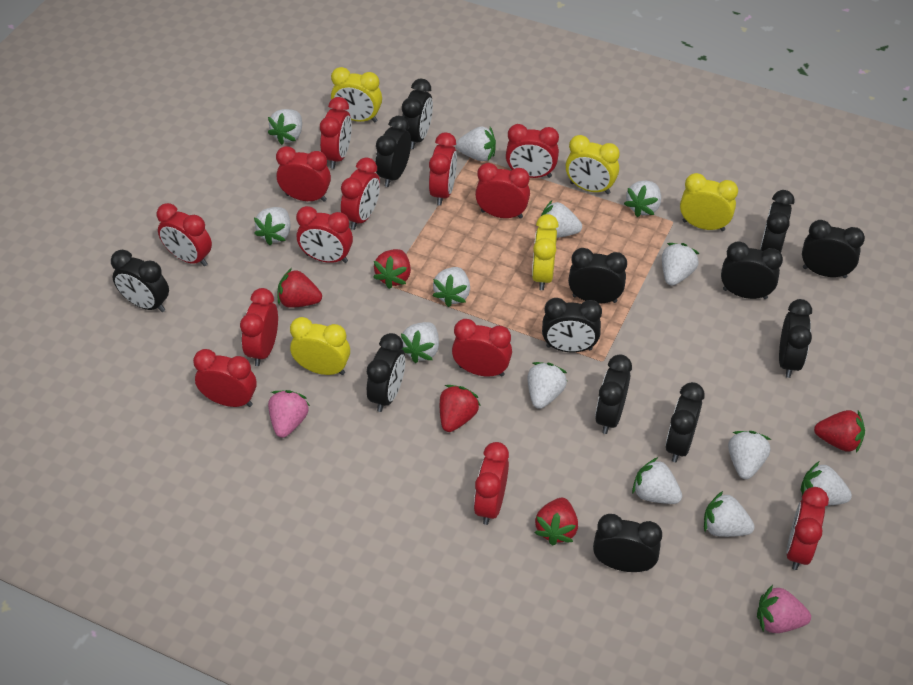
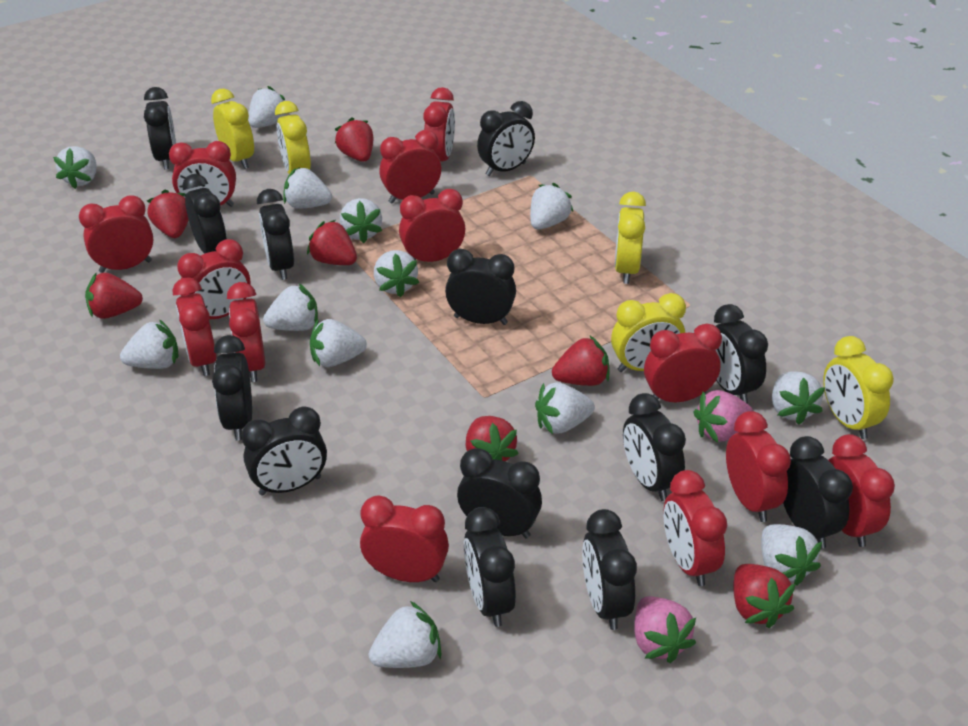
red strawberry: [277,268,322,308] [373,249,411,289] [440,385,481,432] [534,498,578,546] [814,410,865,453] = 5 -> [85,272,143,319] [147,190,189,238] [307,220,357,265] [335,117,373,162] [466,416,519,461] [552,336,609,386] [733,564,795,628] = 7

